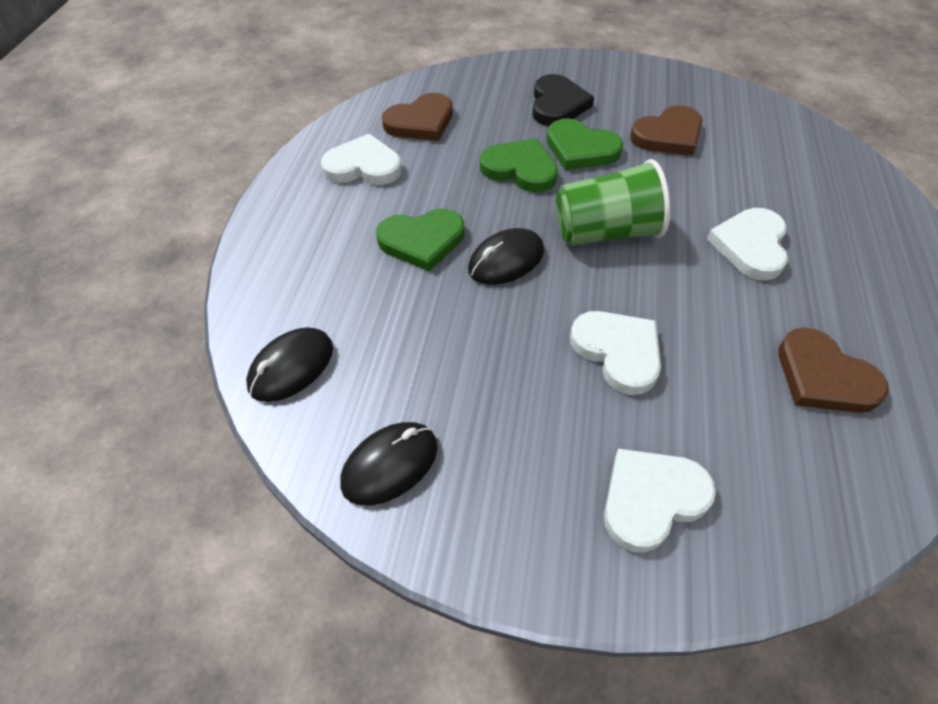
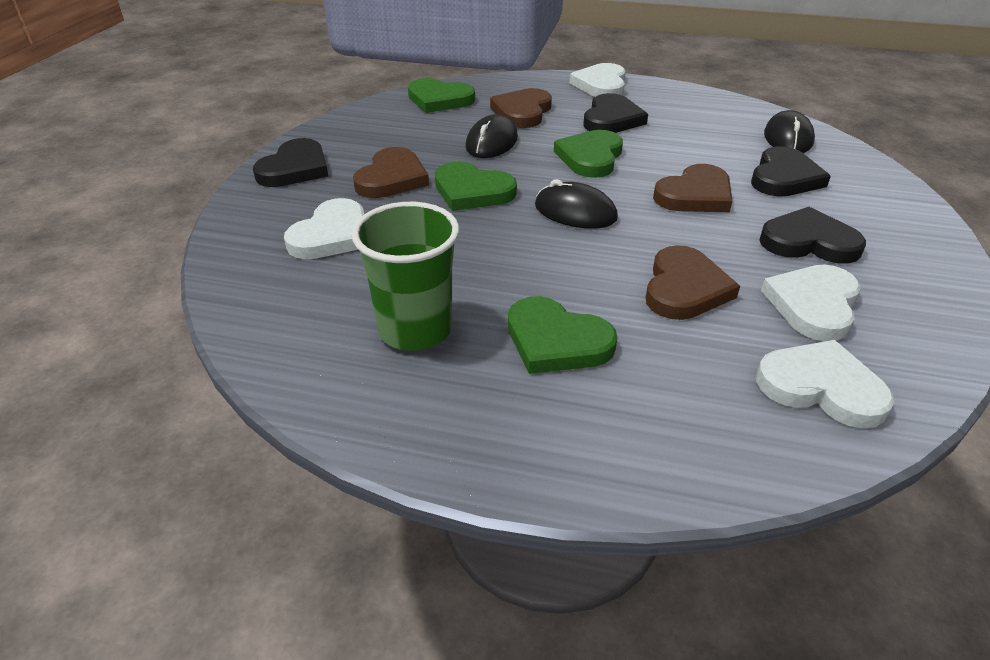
black heart: [532,74,594,126] = 1 -> [253,138,328,187] [583,93,648,133] [751,146,831,197] [759,207,866,264] = 4
brown heart: [382,93,453,141] [630,105,702,156] [778,327,889,413] = 3 -> [353,147,429,198] [490,88,552,128] [646,245,740,320] [653,164,732,212] = 4
green heart: [376,209,464,271] [480,138,558,193] [546,118,623,170] = 3 -> [408,78,475,113] [435,162,517,211] [508,296,618,374] [554,130,623,178] = 4

